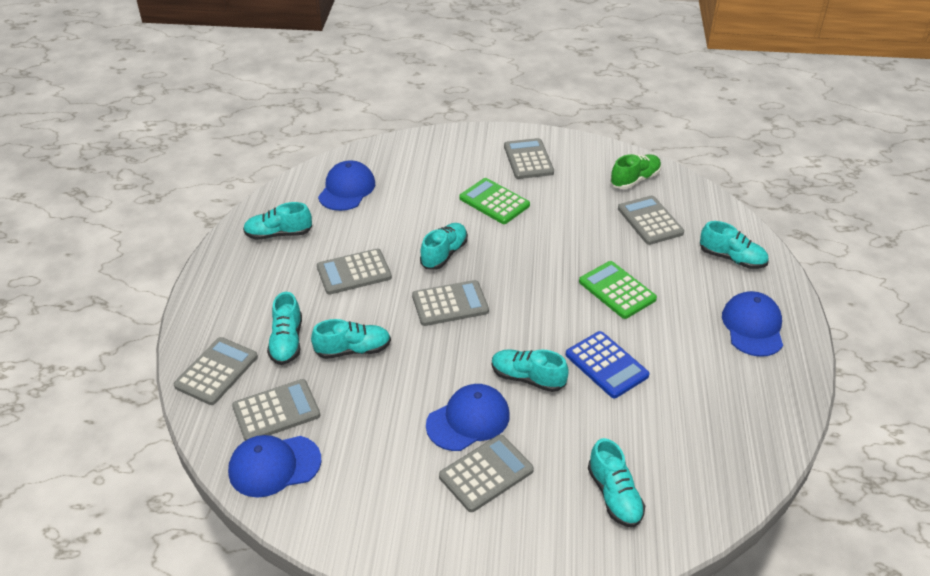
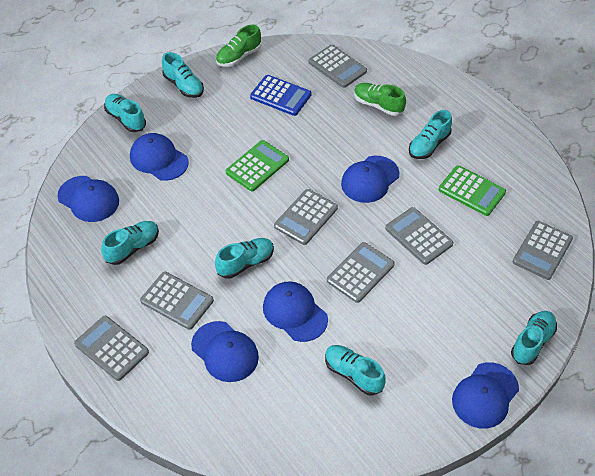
blue cap: [228,435,321,498] [318,160,375,211] [426,384,510,451] [722,291,783,357] = 4 -> [57,176,119,222] [130,133,189,181] [191,321,259,382] [263,282,328,342] [341,156,399,203] [452,362,519,429] = 6
green shoe: [610,154,661,189] = 1 -> [216,25,261,67] [354,83,406,116] = 2

